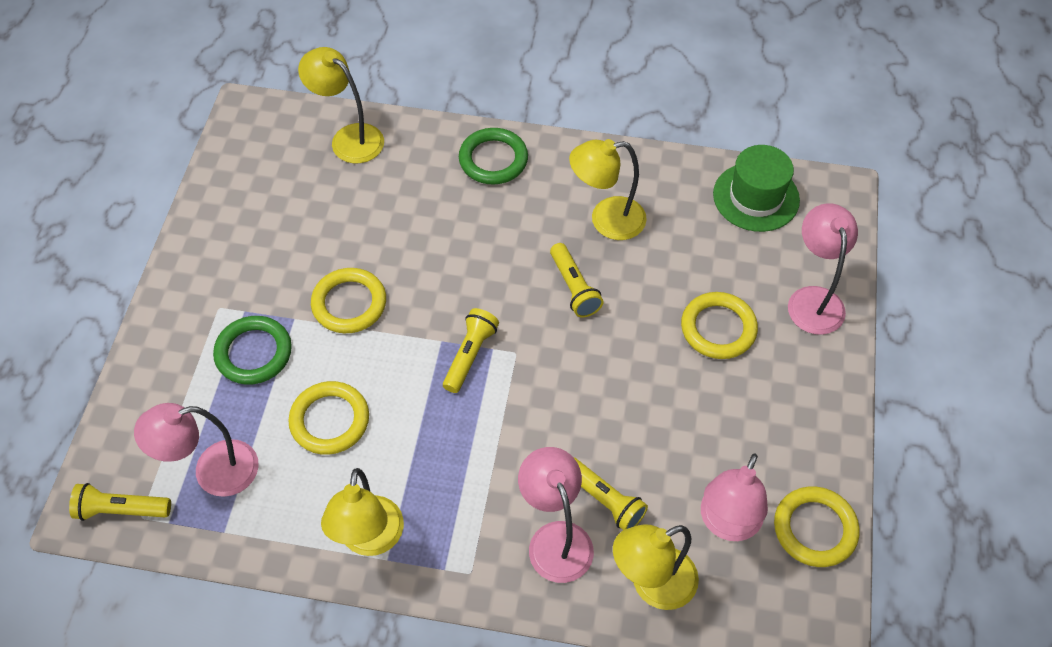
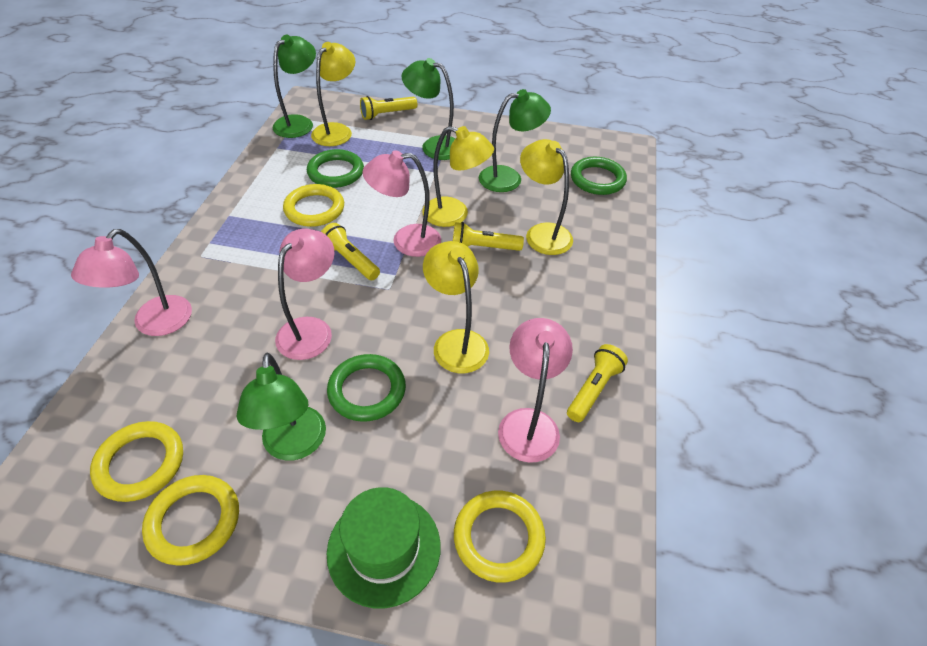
green lamp: none = 0 -> [236,353,326,461] [273,34,316,138] [402,58,455,160] [479,89,551,192] = 4
green ring: [213,316,292,385] [459,128,528,185] = 2 -> [307,149,364,188] [327,354,406,422] [571,157,627,195] = 3

